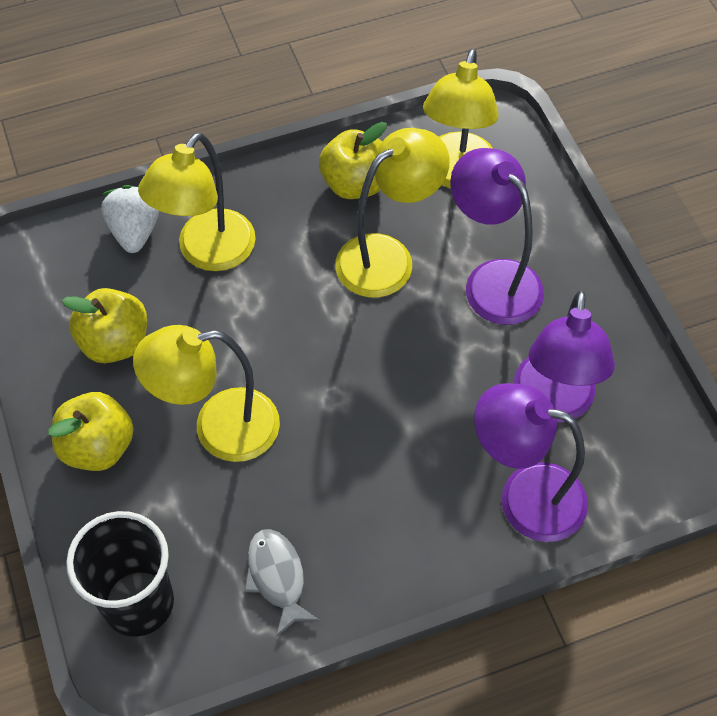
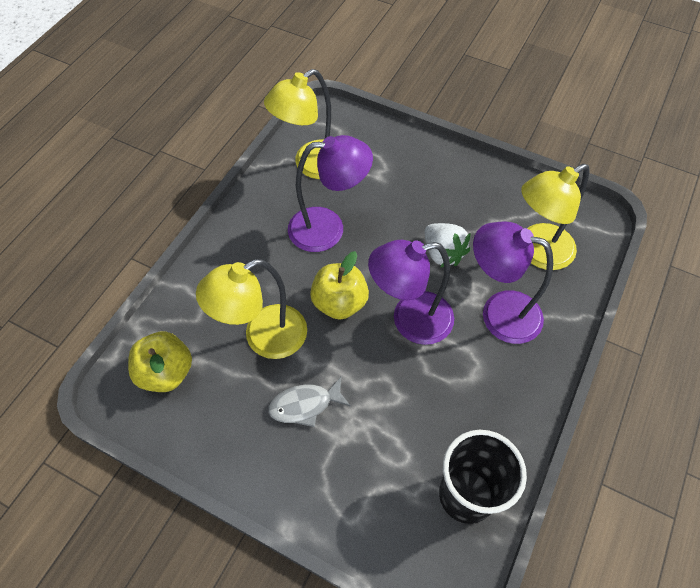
yellow apple: [48,392,134,471] [62,288,147,363] [319,122,387,199] = 3 -> [128,331,192,392] [310,251,369,320] = 2
yellow lamp: [133,325,280,462] [138,132,256,271] [335,128,450,298] [423,49,498,188] = 4 -> [196,259,307,359] [264,69,331,179] [521,164,590,270] = 3

